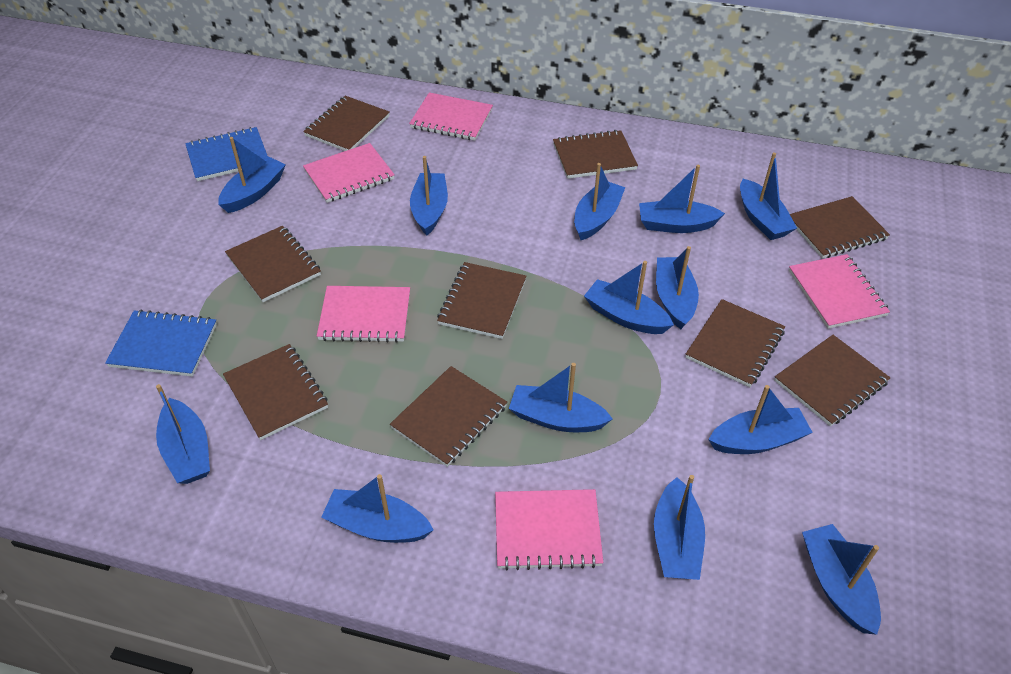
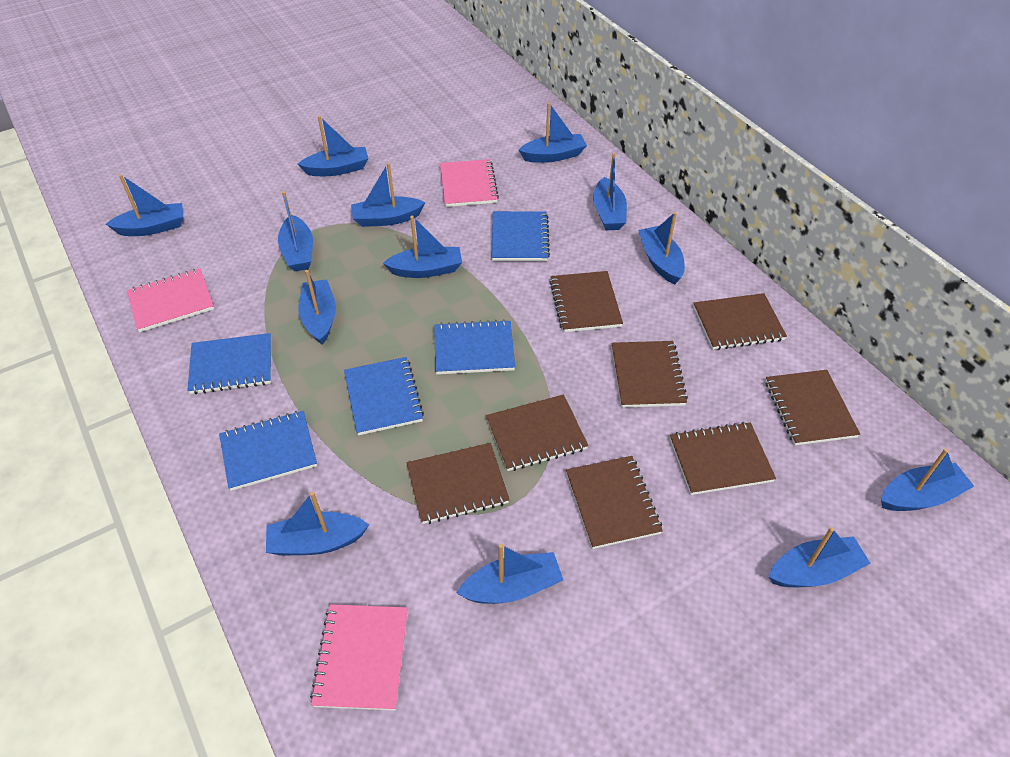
blue notebook: [105,309,217,377] [185,127,267,181] = 2 -> [187,333,271,394] [219,411,317,491] [344,357,424,436] [434,319,515,374] [492,211,550,261] = 5
brown notebook: [223,344,328,440] [225,226,321,302] [303,96,390,151] [390,366,507,467] [437,262,527,339] [553,130,638,179] [686,299,785,387] [774,335,890,426] [790,196,890,259] = 9 -> [407,443,510,524] [486,394,588,471] [550,271,623,332] [566,456,663,549] [612,341,688,408] [670,422,776,495] [693,293,787,350] [766,370,860,445] = 8
pink notebook: [303,143,395,203] [317,286,410,343] [409,92,493,141] [495,489,603,570] [789,254,890,329] = 5 -> [127,268,214,332] [310,604,408,710] [440,159,499,207] = 3

